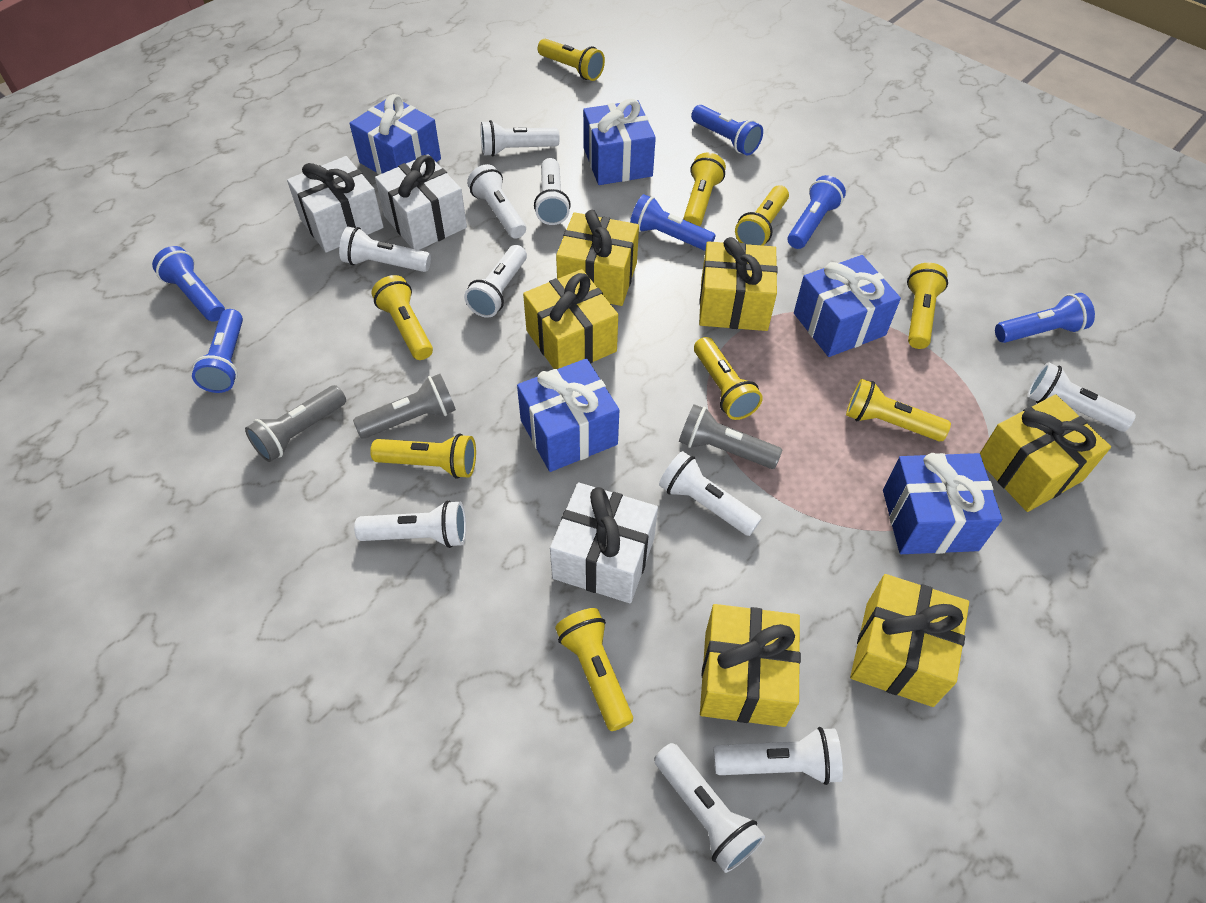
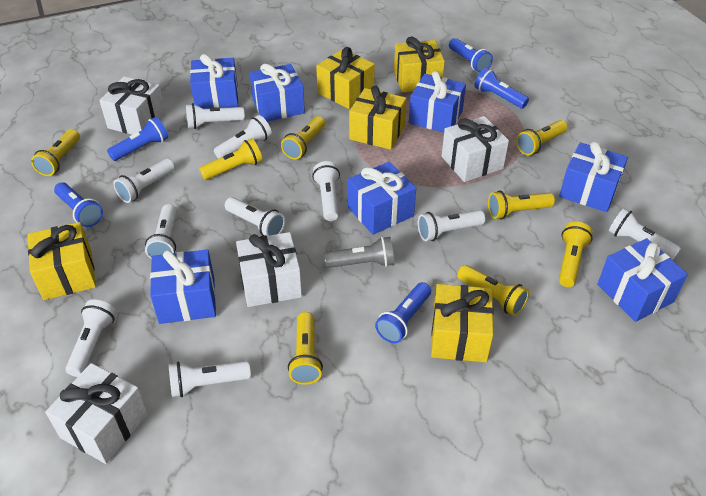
blue flashlight: [152,246,225,322] [192,309,243,393] [630,194,716,251] [691,105,763,156] [788,175,846,249] [995,293,1095,343] = 6 -> [54,182,103,227] [107,117,168,161] [375,282,431,343] [449,38,493,72] [474,68,529,109] = 5
blue gift: [349,94,441,175] [517,358,619,472] [583,99,656,185] [794,255,901,357] [883,453,1002,554] = 5 -> [150,249,216,324] [190,54,239,109] [250,63,305,122] [348,162,416,235] [409,71,466,133] [559,142,628,212] [597,238,688,322] = 7
grey flashlight: [245,385,346,462] [353,374,456,439] [679,404,782,469] = 3 -> [324,237,394,268] = 1
white gift: [287,156,384,253] [375,154,467,250] [550,482,658,603] = 3 -> [45,363,148,464] [99,76,166,135] [236,232,302,307] [442,116,509,182] = 4
yellow flashlight: [370,433,476,479] [372,275,433,360] [538,39,605,81] [555,608,633,731] [683,153,726,227] [694,337,763,420] [735,185,789,246] [846,379,951,441] [907,263,948,349] = 9 -> [31,129,80,176] [199,138,262,180] [281,116,325,159] [288,312,323,385] [457,265,529,316] [488,191,555,219] [516,120,568,155] [559,222,593,287] = 8
yellow gift: [523,269,618,369] [556,210,639,306] [699,237,778,331] [700,604,801,727] [850,574,969,707] [979,394,1111,512] = 6 -> [28,222,96,300] [316,47,375,109] [349,86,406,150] [394,36,445,92] [431,284,494,362] = 5

